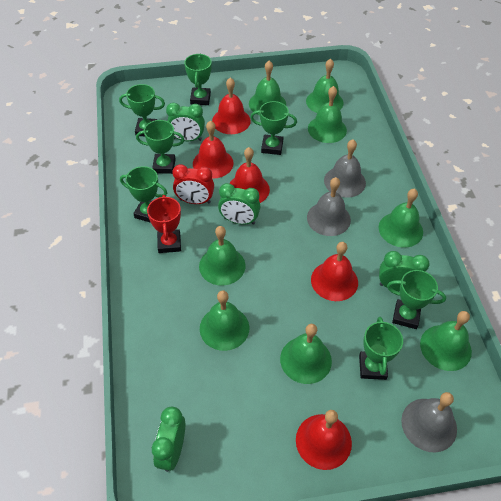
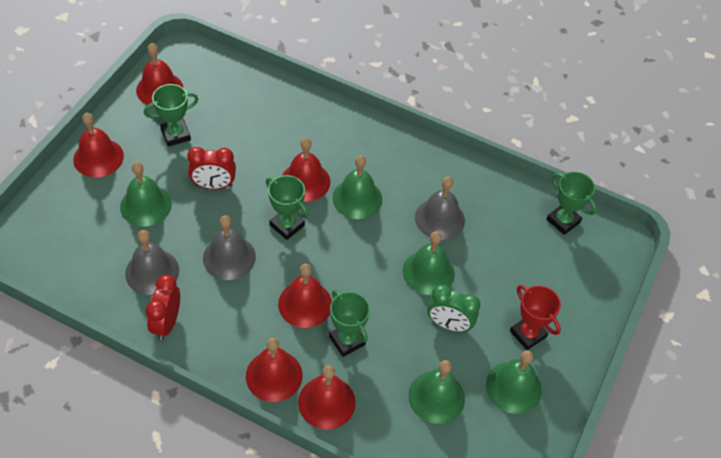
green bell: [199,226,246,286] [200,290,249,351] [249,61,286,115] [280,324,332,384] [306,59,343,113] [308,86,347,143] [379,189,423,247] [420,311,472,371] = 8 -> [120,162,172,227] [333,155,382,219] [402,231,455,295] [408,360,465,424] [486,350,542,414] = 5
green clock: [152,407,185,472] [166,103,205,141] [218,183,260,225] [379,251,430,291] = 4 -> [427,284,480,332] = 1
green trophy: [119,84,165,136] [120,166,167,223] [136,120,185,174] [184,54,211,105] [250,101,297,155] [359,317,403,380] [387,270,446,329] = 7 -> [144,84,198,147] [266,175,308,240] [329,290,370,357] [546,172,597,235] = 4
red bell: [193,120,234,179] [212,78,251,134] [229,147,270,203] [296,410,352,470] [311,242,358,301] = 5 -> [73,113,124,177] [136,43,183,107] [246,337,303,402] [278,264,332,328] [282,138,330,202] [298,365,356,430] = 6
red clock: [172,164,214,204] = 1 -> [146,275,180,340] [187,147,236,189] = 2

